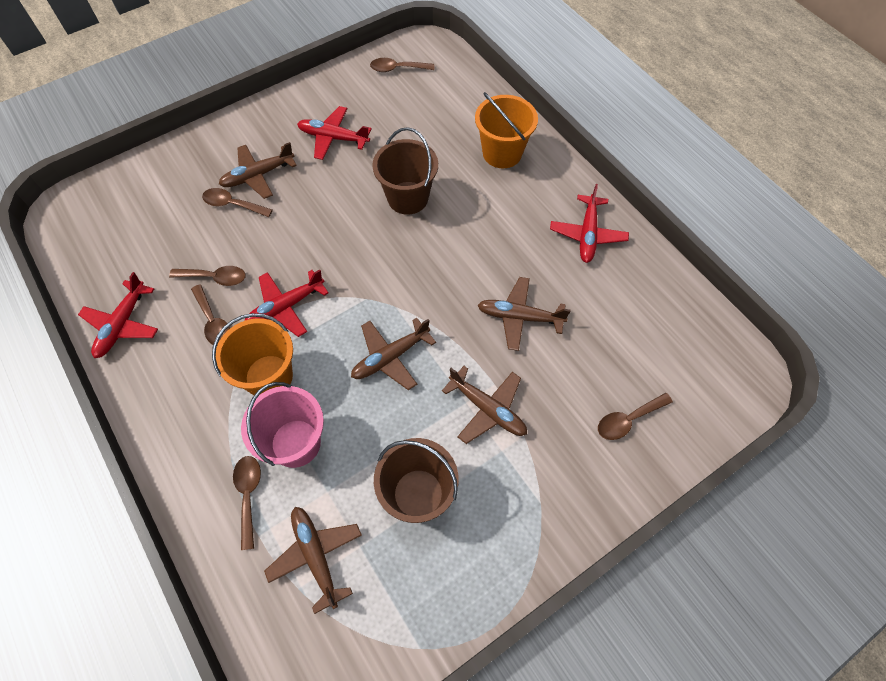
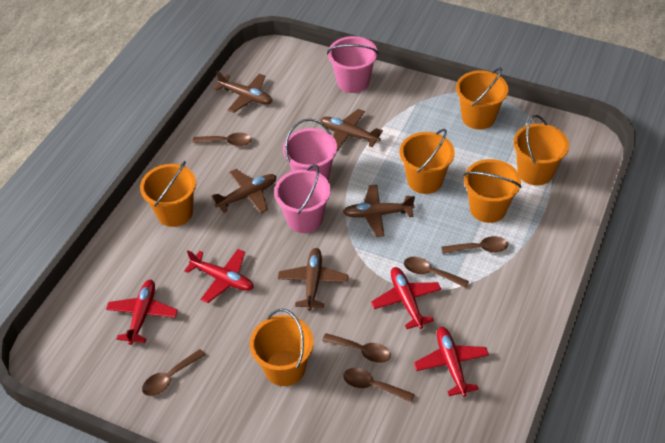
brown bucket: [372,127,438,215] [374,438,459,523] = 2 -> none = 0
orange bucket: [212,313,293,395] [475,92,538,168] = 2 -> [140,161,196,227] [250,308,314,386] [399,129,455,194] [456,67,508,130] [463,159,522,223] [513,115,569,185] = 6
pink bucket: [241,382,324,468] = 1 -> [274,164,331,233] [283,119,337,180] [327,36,379,93] = 3

